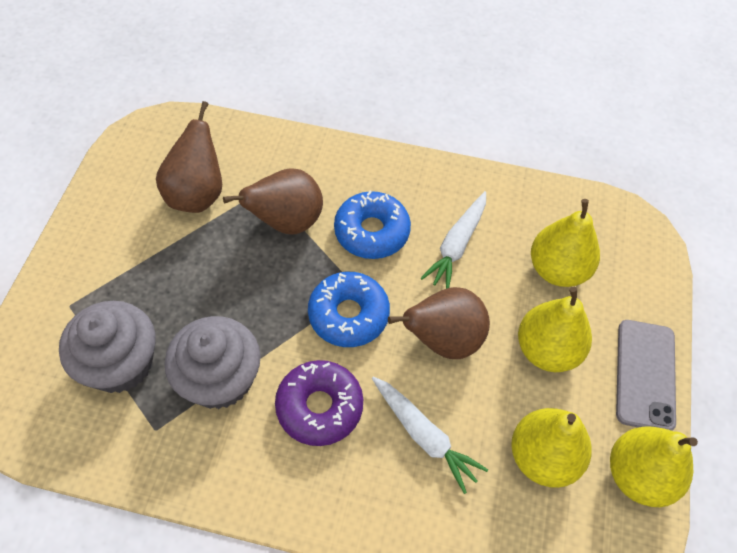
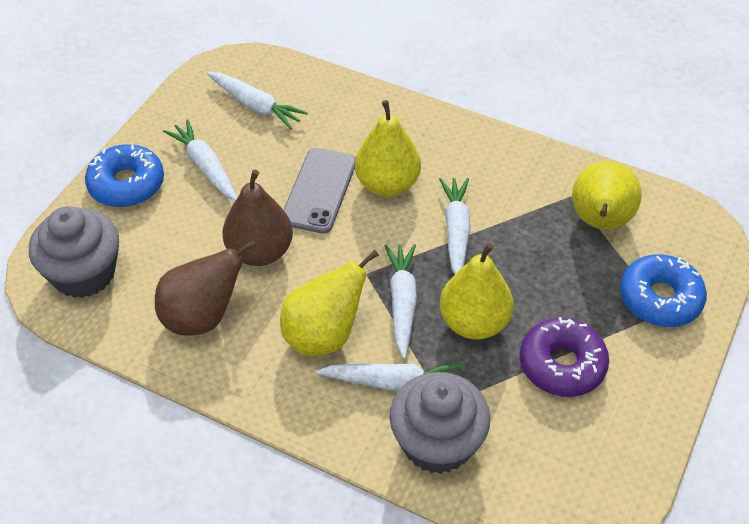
brown pear: [156,101,222,213] [223,168,323,234] [388,287,490,359] = 3 -> [155,240,257,336] [222,170,293,266] = 2
white carrot: [372,377,488,494] [420,191,486,289] = 2 -> [163,119,238,201] [207,72,308,130] [316,363,463,391] [385,244,417,359] [439,178,471,274] = 5

